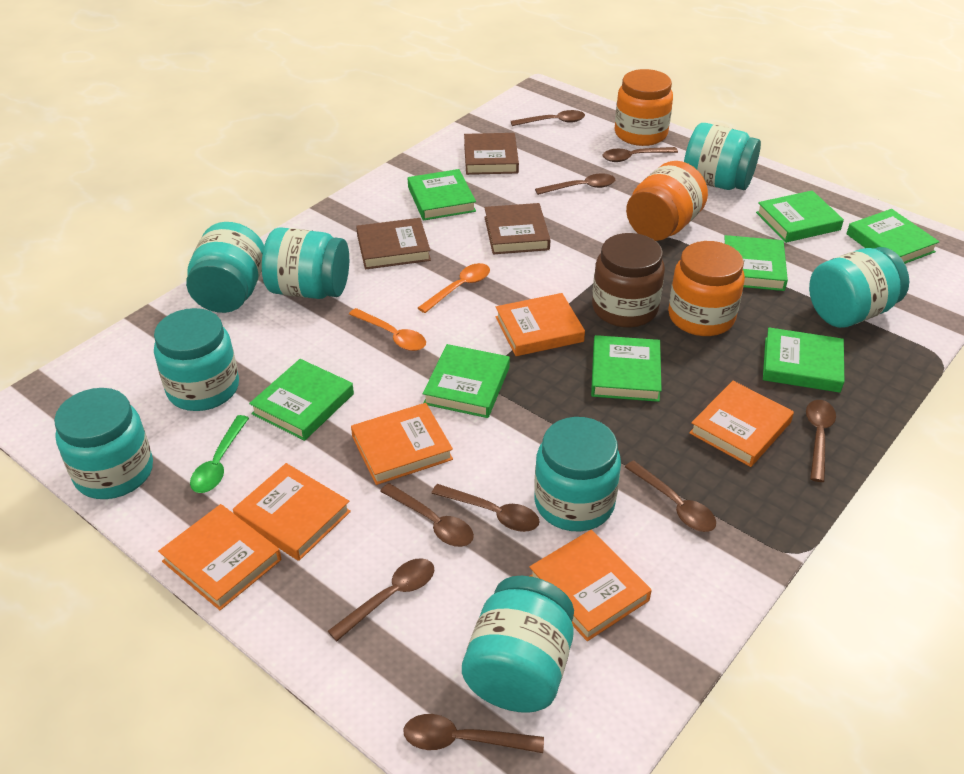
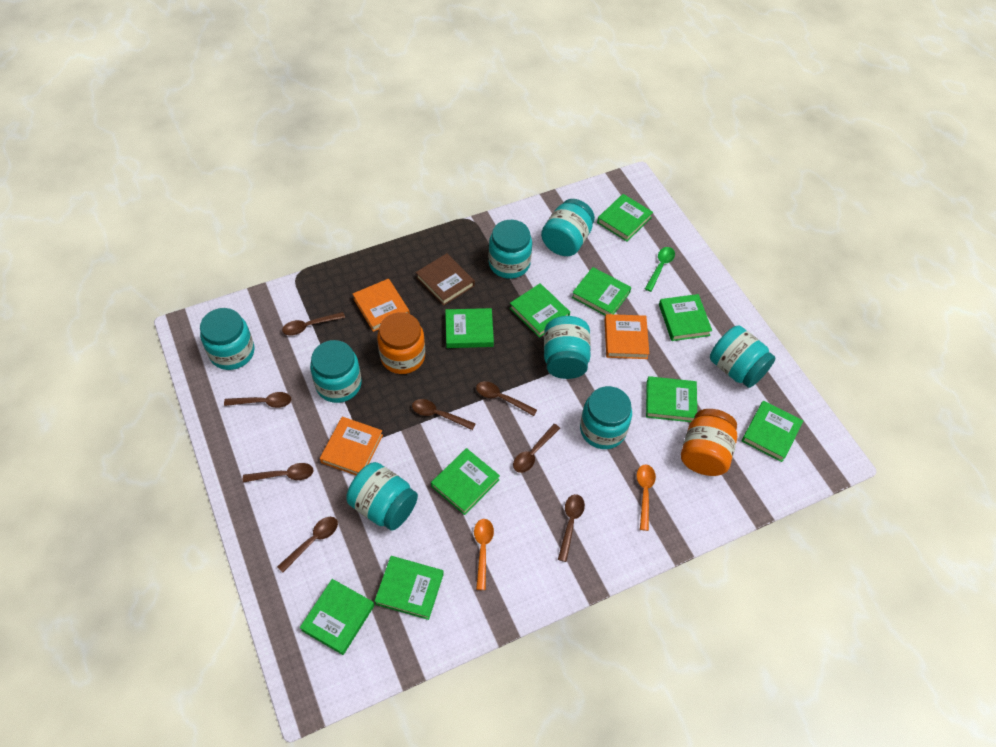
brown book: [356,218,431,269] [464,133,519,175] [484,203,550,254] = 3 -> [416,253,475,306] = 1
brown jar: [592,233,665,328] = 1 -> none = 0
brown spoon: [328,558,434,641] [380,483,474,547] [403,714,544,753] [431,484,540,532] [511,110,585,126] [535,173,615,195] [603,147,678,162] [625,460,716,532] [806,400,836,482] = 9 -> [224,392,291,408] [243,463,314,483] [277,517,338,573] [282,312,345,335] [412,399,476,430] [476,381,537,416] [513,424,560,473] [558,494,585,562] = 8
green book: [249,359,354,441] [408,169,476,221] [423,344,510,418] [591,335,662,402] [725,235,788,291] [756,190,844,243] [763,327,844,393] [847,209,939,264] = 8 -> [300,579,374,655] [375,556,444,620] [431,448,500,515] [445,308,494,348] [510,284,570,338] [572,267,631,315] [597,194,653,242] [646,376,697,422] [659,294,712,341] [742,400,803,462] = 10
orange book: [158,504,281,610] [233,463,351,561] [351,403,453,485] [496,293,585,356] [529,530,652,641] [689,381,794,467] = 6 -> [320,417,383,475] [353,279,410,332] [605,314,649,359] = 3
orange jar: [614,69,673,146] [626,161,708,241] [668,241,745,336] = 3 -> [377,312,425,374] [681,409,737,476] = 2

